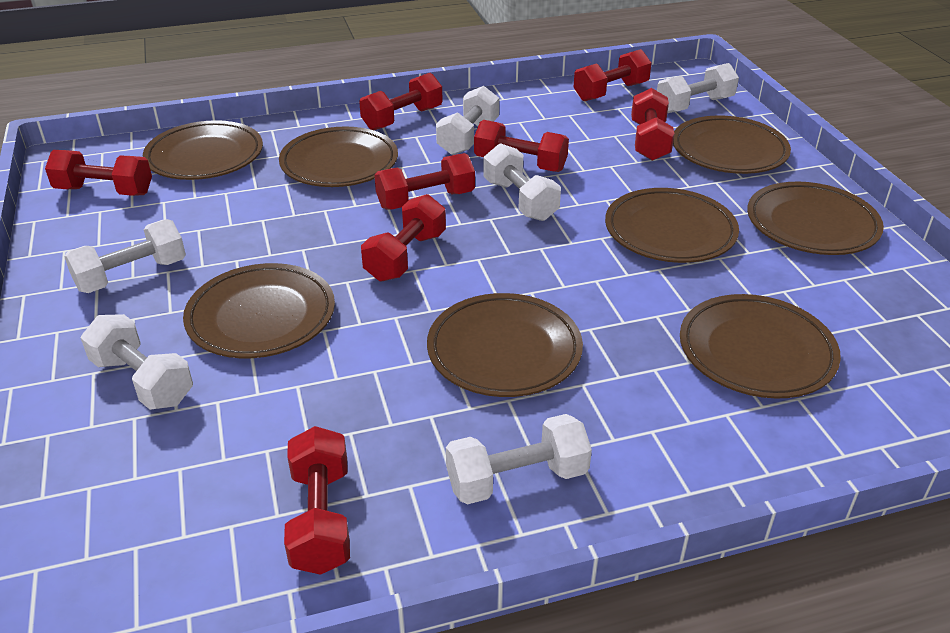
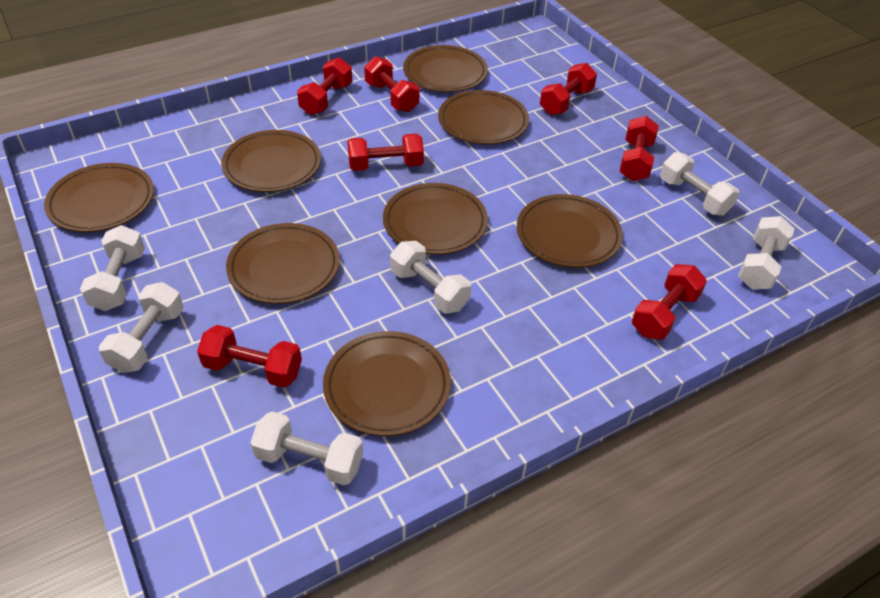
red dumbbell: [45,150,152,196] [284,426,350,575] [359,73,443,130] [361,194,446,281] [374,153,475,210] [474,120,569,172] [573,49,652,101] [631,88,674,161] = 8 -> [197,325,302,388] [297,58,352,115] [347,134,424,171] [364,56,419,112] [540,63,597,115] [619,116,659,181] [632,264,707,340] = 7

